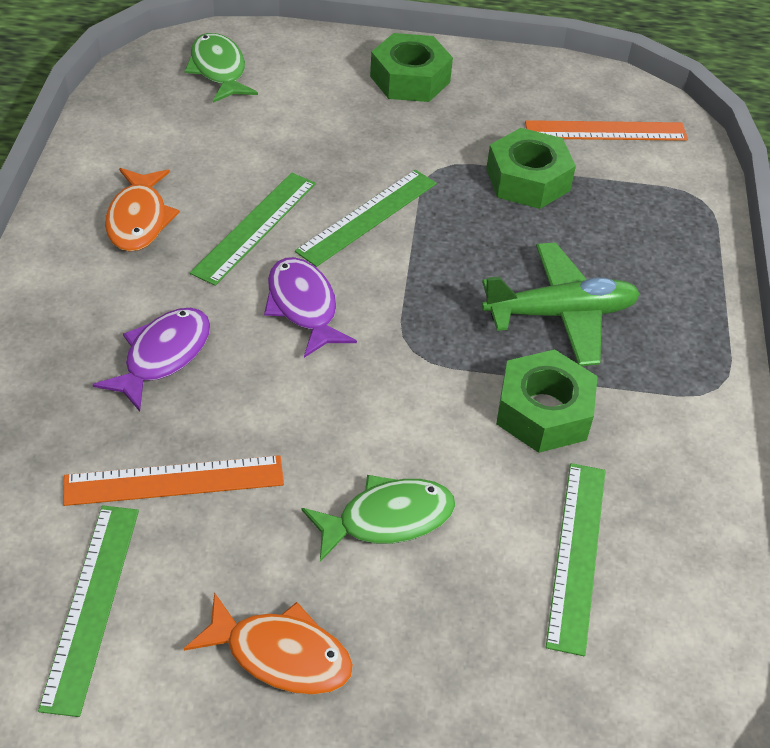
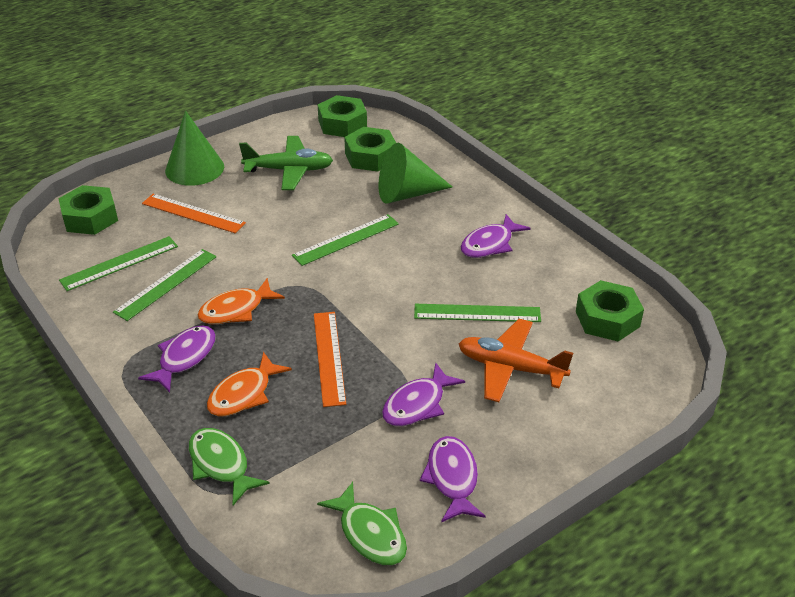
green cone: none = 0 -> [165,111,224,186] [378,143,452,204] = 2
green nut: [370,33,453,102] [486,128,576,209] [496,349,598,453] = 3 -> [58,185,118,235] [317,95,367,137] [344,127,396,172] [576,280,644,341] = 4
orange plane: none = 0 -> [459,319,573,402] = 1
purple fish: [93,308,210,412] [264,257,357,358] = 2 -> [138,325,216,393] [382,362,465,426] [420,436,486,522] [461,214,531,258] = 4

